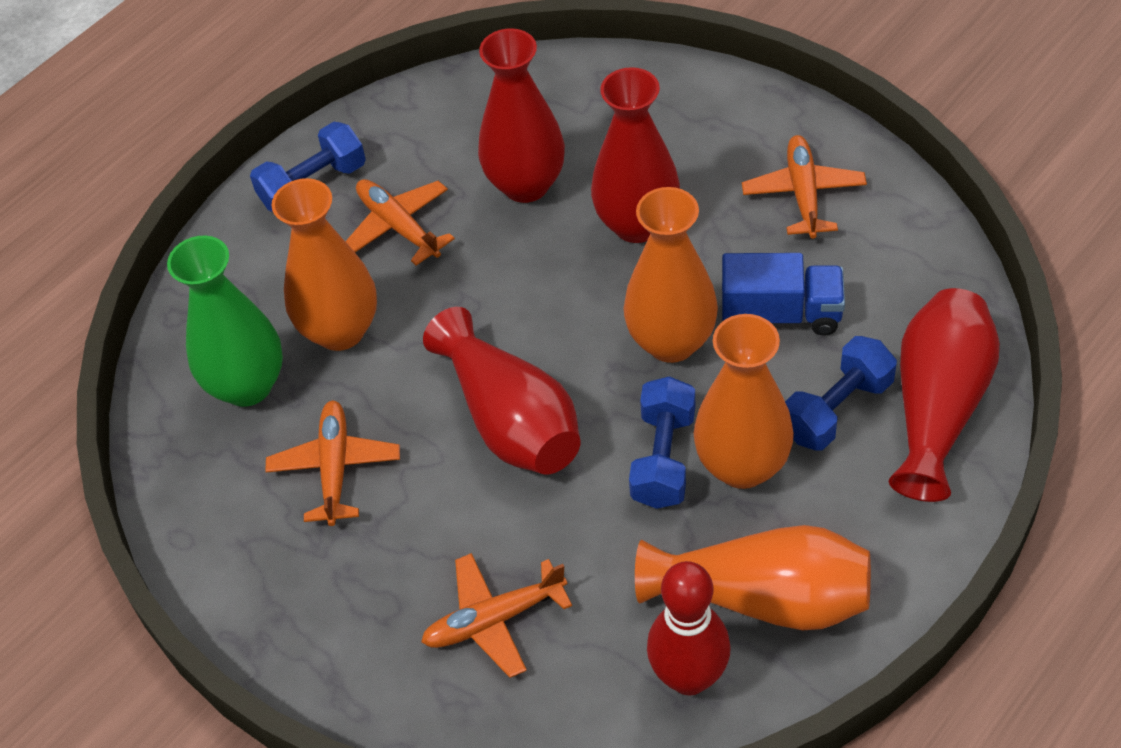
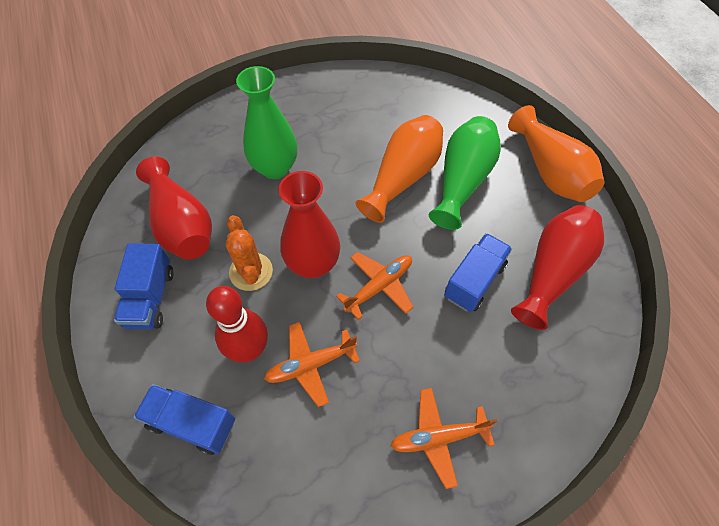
blue dumbbell: [250,122,366,212] [629,376,695,509] [785,336,897,451] = 3 -> none = 0
blue truck: [722,253,845,336] = 1 -> [114,243,173,329] [133,384,235,455] [444,233,512,312] = 3
green vase: [167,235,283,407] = 1 -> [236,66,297,179] [429,116,501,230] = 2
orange cactus: none = 0 -> [226,215,273,291] = 1
orange plane: [265,400,400,526] [345,179,455,266] [421,553,572,678] [742,135,867,239] = 4 -> [264,322,360,407] [336,252,414,320] [390,388,497,489] = 3
orange vase: [271,178,377,351] [623,187,718,363] [635,525,871,630] [694,314,794,489] = 4 -> [356,115,443,223] [508,105,605,202] = 2
red vase: [423,307,581,475] [478,28,565,203] [591,67,680,243] [889,288,1000,502] = 4 -> [136,157,212,260] [279,171,340,278] [511,205,604,330] = 3

